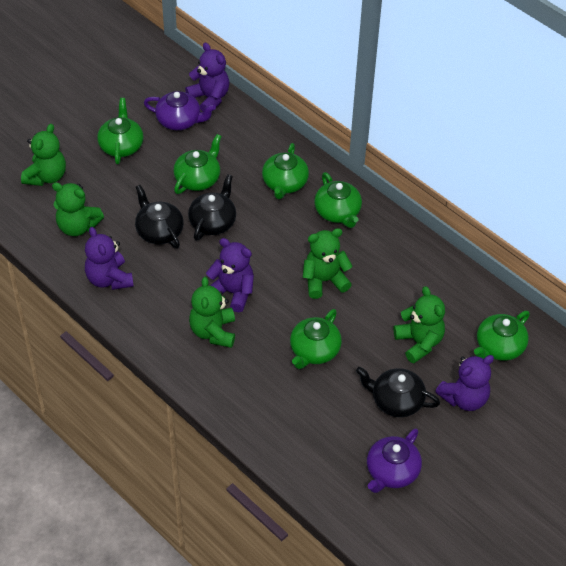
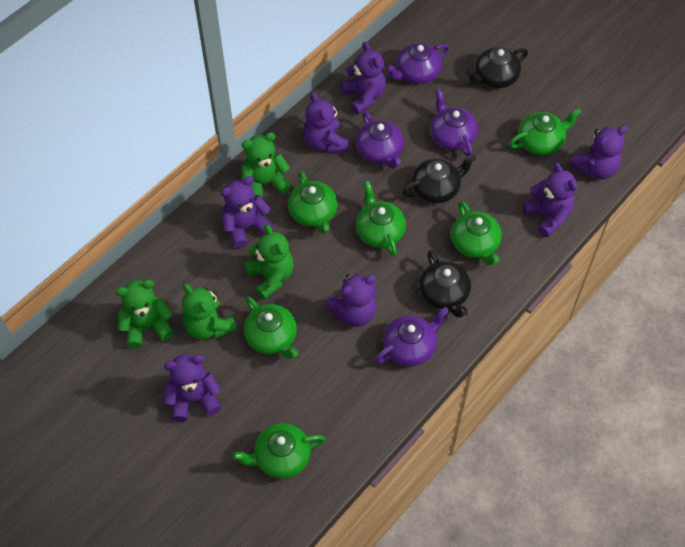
green teddy bear: [21,124,66,186] [52,182,104,236] [189,277,235,348] [303,228,353,299] [393,286,445,363] = 5 -> [115,280,174,348] [182,284,237,340] [241,132,291,199] [245,224,294,300] = 4
purple teapot: [144,91,216,130] [367,428,422,493] = 2 -> [356,111,404,169] [376,307,449,366] [385,43,449,84] [430,89,478,156] = 4
purple teddy bear: [85,227,134,290] [185,43,229,112] [206,238,254,312] [435,355,494,411] = 4 -> [164,354,221,422] [221,176,274,248] [303,92,349,153] [325,274,377,327] [341,42,386,114] [522,162,577,237] [569,125,627,179] = 7

